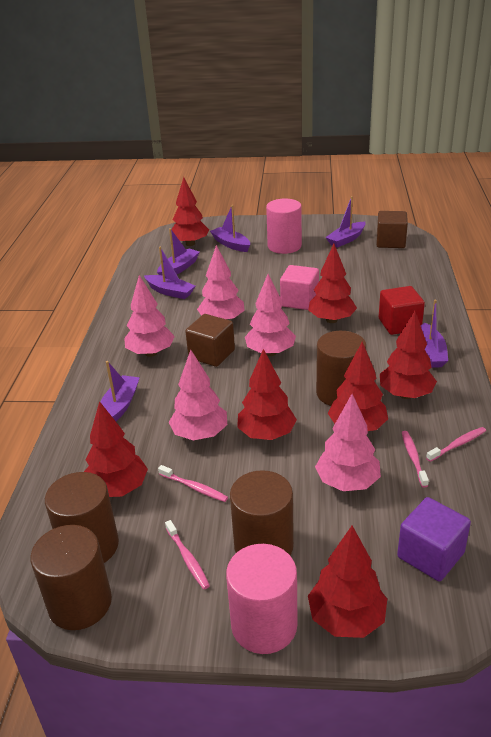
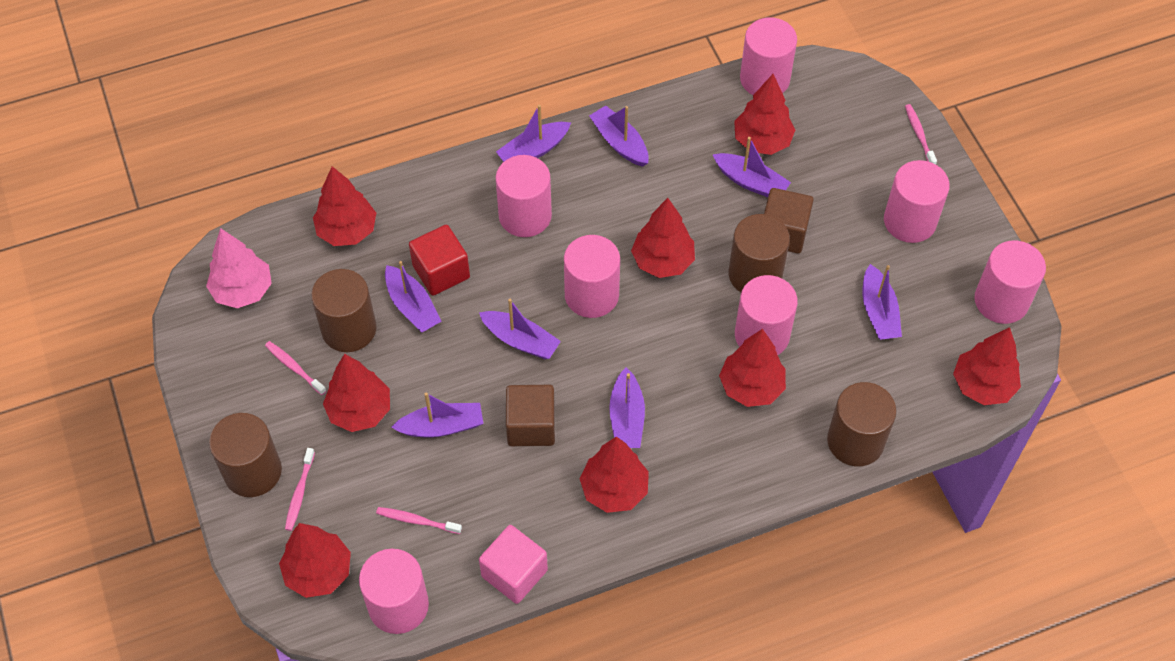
pink cylinder: [226,544,298,654] [266,199,302,254] = 2 -> [359,549,429,634] [496,155,552,237] [564,235,620,318] [735,275,798,355] [740,18,797,95] [884,160,950,243] [974,241,1046,324] = 7
pink tree: [124,275,175,357] [168,350,227,440] [197,245,245,320] [245,274,296,356] [315,394,381,491] = 5 -> [206,228,272,308] = 1
purple boat: [101,361,140,421] [144,246,195,299] [157,228,200,275] [210,205,250,252] [326,196,365,248] [421,300,448,368] = 6 -> [385,261,442,332] [391,393,483,438] [479,299,561,359] [496,105,571,162] [589,105,649,167] [609,367,645,448] [712,137,791,197] [862,264,902,340] = 8
purple cube: [397,497,471,581] = 1 -> none = 0
red tree: [84,401,148,497] [171,177,209,246] [237,349,297,440] [308,244,357,323] [308,526,387,638] [328,342,388,431] [380,311,437,399] = 7 -> [279,523,351,598] [313,166,376,246] [323,354,390,432] [580,436,649,513] [631,198,695,278] [719,329,786,407] [734,74,795,155] [953,327,1021,405] = 8

